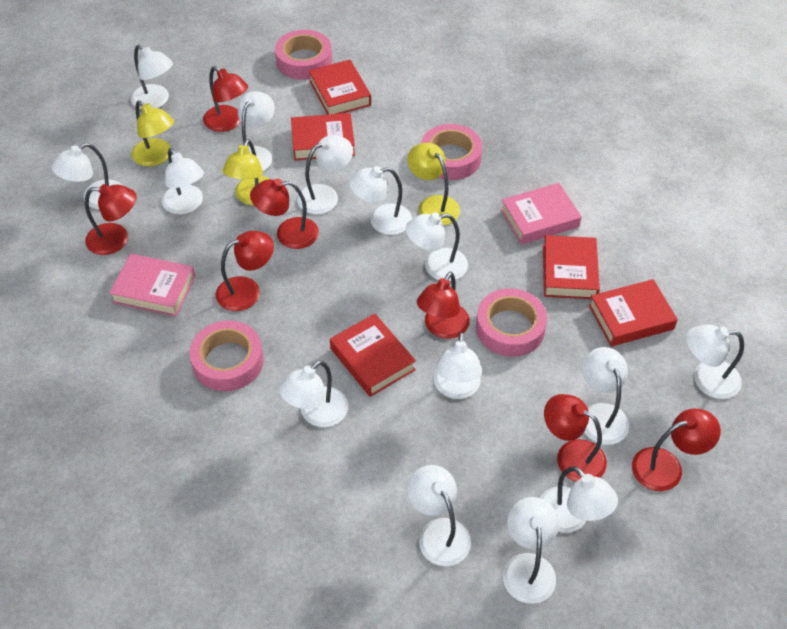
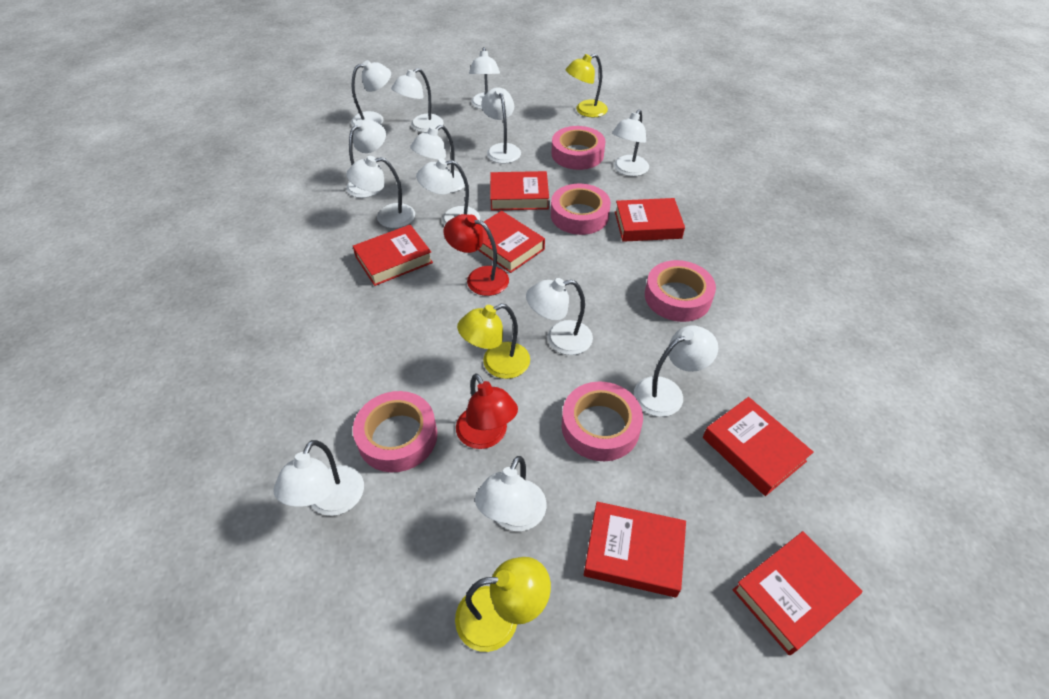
pink book: [109,254,195,317] [500,183,582,244] = 2 -> none = 0
pink tape: [189,321,264,391] [275,30,332,80] [421,124,482,180] [476,288,547,357] = 4 -> [353,391,437,472] [551,126,605,170] [551,184,611,235] [562,382,643,461] [645,260,716,322] = 5
red book: [291,113,355,160] [309,59,371,115] [330,314,416,397] [543,235,600,299] [589,279,678,346] = 5 -> [353,225,433,286] [478,211,545,273] [490,171,549,211] [584,502,686,598] [615,198,685,242] [703,397,813,496] [733,531,862,655] = 7
red lamp: [85,184,137,255] [203,66,248,132] [216,231,274,311] [250,179,319,249] [417,272,470,339] [544,394,607,482] [632,409,721,491] = 7 -> [443,214,509,296] [456,373,518,449] = 2
white lamp: [52,143,123,209] [131,45,173,109] [162,148,204,215] [237,91,275,171] [279,360,348,427] [297,135,353,214] [349,166,412,235] [406,212,468,281] [408,465,471,566] [434,332,482,399] [503,497,559,604] [540,466,618,533] [582,347,629,445] [686,325,744,399] = 14 -> [274,440,364,516] [346,119,386,198] [347,156,415,228] [351,60,391,127] [391,68,443,132] [410,125,465,193] [416,158,480,225] [469,47,500,109] [475,456,547,531] [481,87,521,164] [526,278,593,355] [612,110,649,176] [634,325,718,417] = 13

